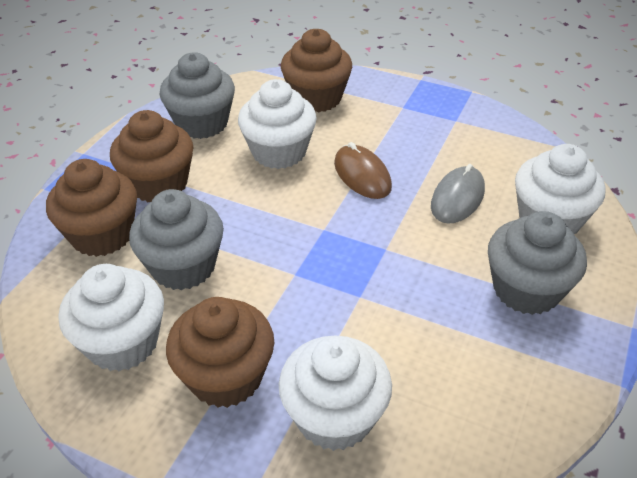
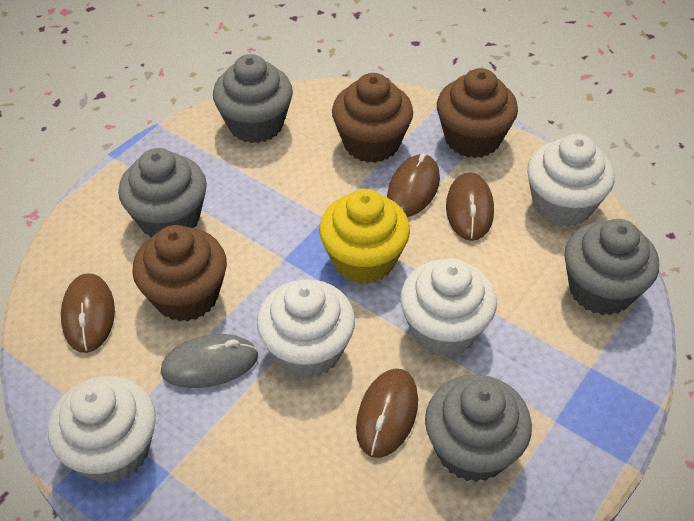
brown cupcake: [46,159,137,257] [110,110,193,202] [166,297,274,408] [281,29,352,112] = 4 -> [132,225,227,322] [332,73,413,163] [437,68,518,158] = 3
brown mouse: [334,142,392,199] = 1 -> [61,273,115,353] [356,369,418,458] [387,153,440,217] [446,172,494,241] = 4
grey cupcake: [129,189,224,290] [159,52,235,139] [488,211,587,315] = 3 -> [118,148,207,238] [213,54,293,143] [425,374,532,482] [564,219,659,315] = 4
yellow cupcake: none = 0 -> [319,189,410,284] = 1

